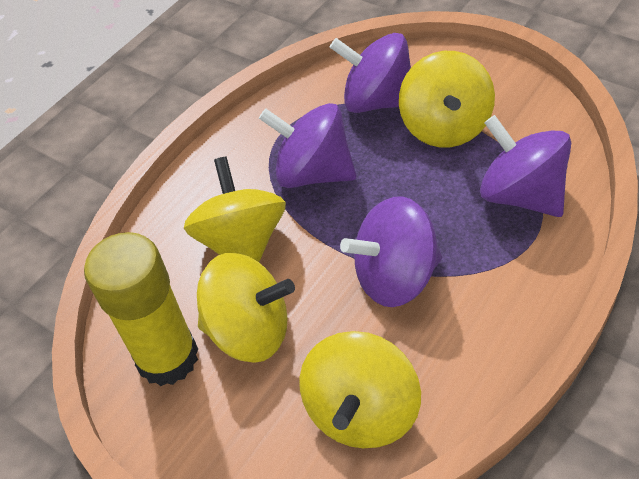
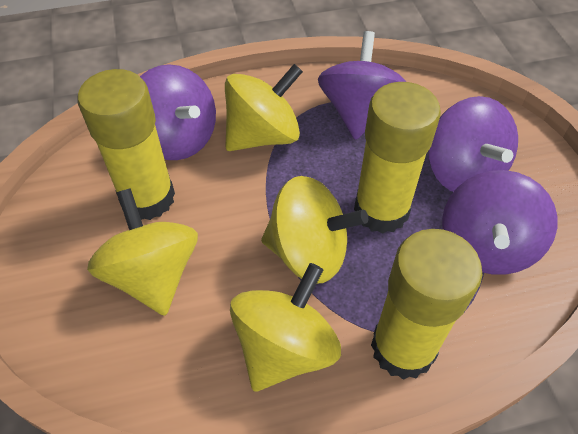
yellow glue stick: [84,232,198,386] = 1 -> [78,69,175,220] [354,82,441,234] [371,229,483,380] = 3

